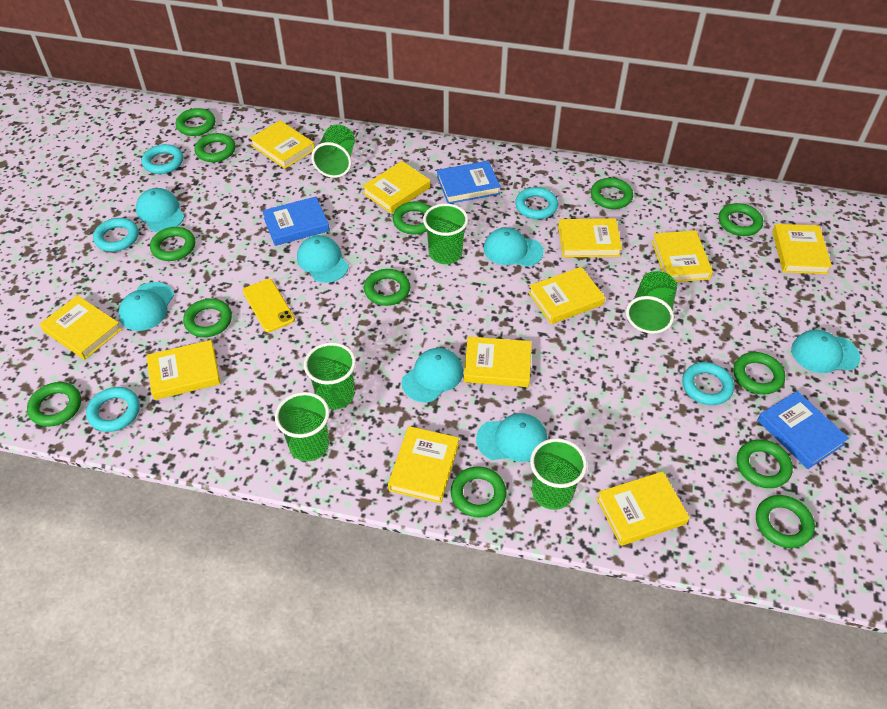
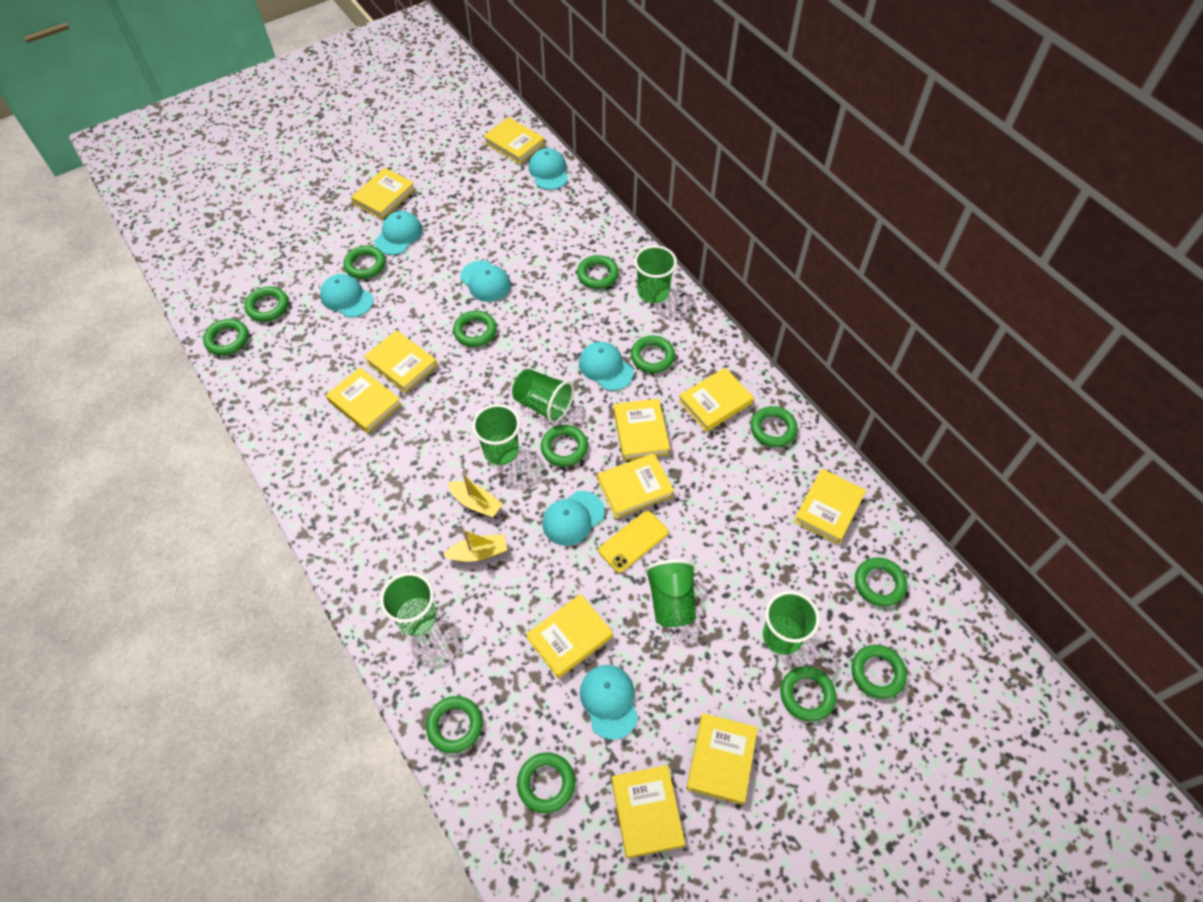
blue book: [262,196,330,246] [437,161,501,204] [757,391,849,469] = 3 -> none = 0
turquoise ring: [86,387,140,432] [93,218,139,252] [142,144,183,174] [515,187,558,219] [682,362,734,405] = 5 -> none = 0
yellow boat: none = 0 -> [443,530,507,562] [448,473,503,517] = 2

